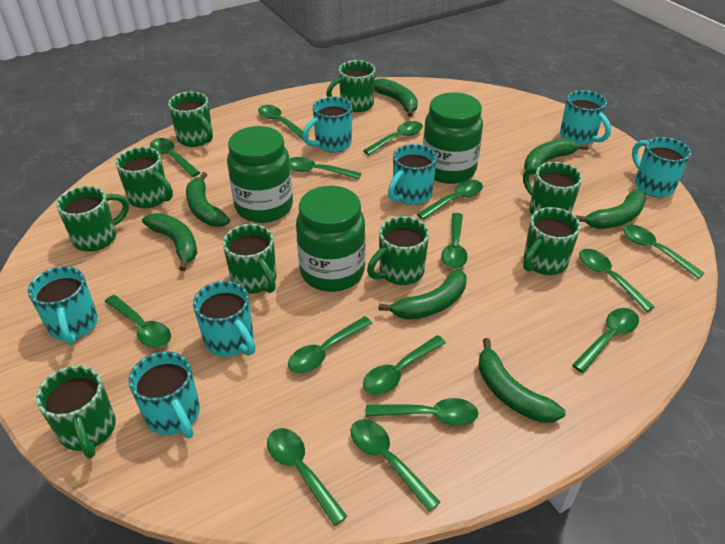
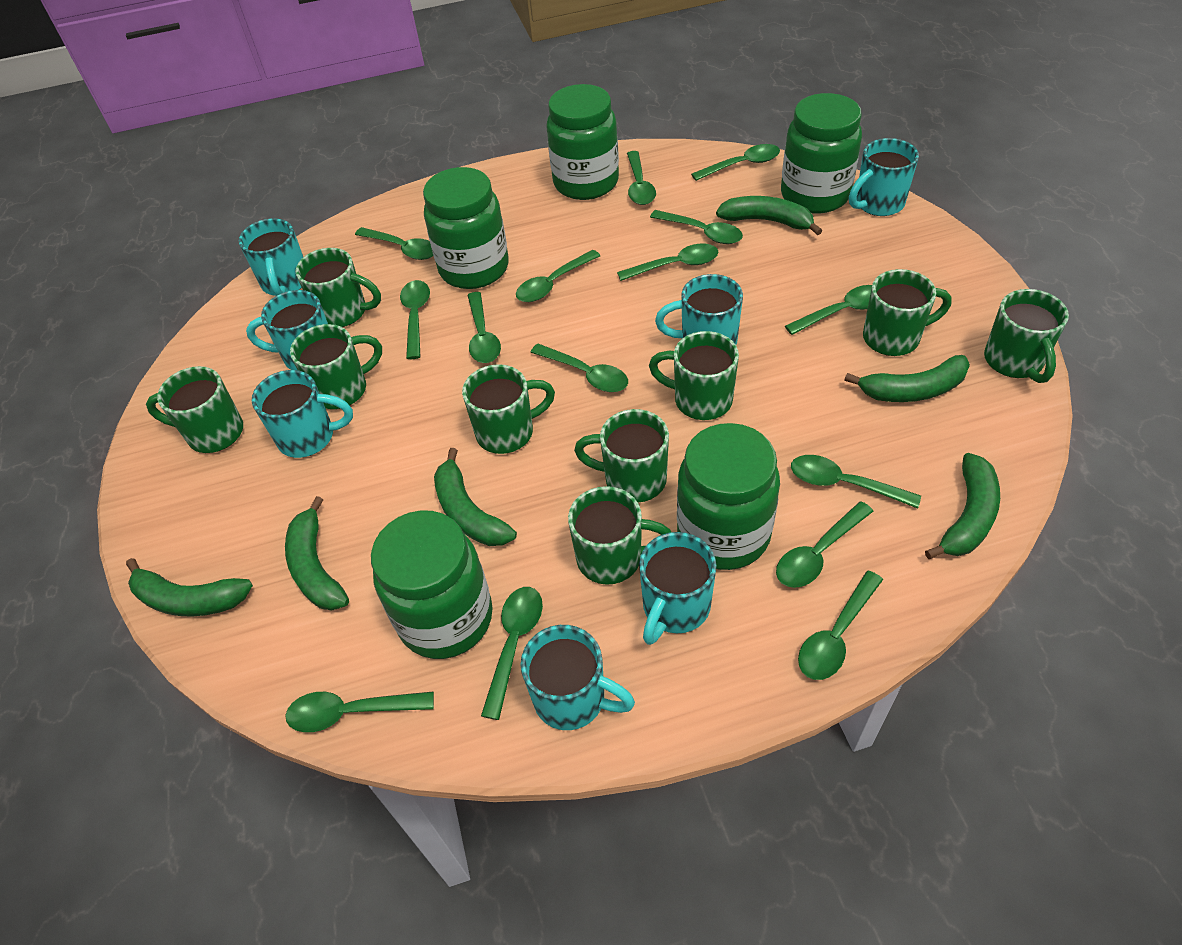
green banana: [142,213,197,271] [186,172,230,227] [375,78,418,117] [378,269,467,320] [478,338,566,423] [524,138,589,175] [575,189,646,229] = 7 -> [126,558,253,617] [285,496,349,610] [434,448,517,546] [716,196,822,235] [844,355,970,402] [925,453,1000,559] = 6
green jar: [227,126,293,223] [296,186,365,292] [423,92,483,184] = 3 -> [371,510,493,659] [423,167,509,289] [546,84,619,200] [677,423,780,570] [781,93,862,214] = 5

